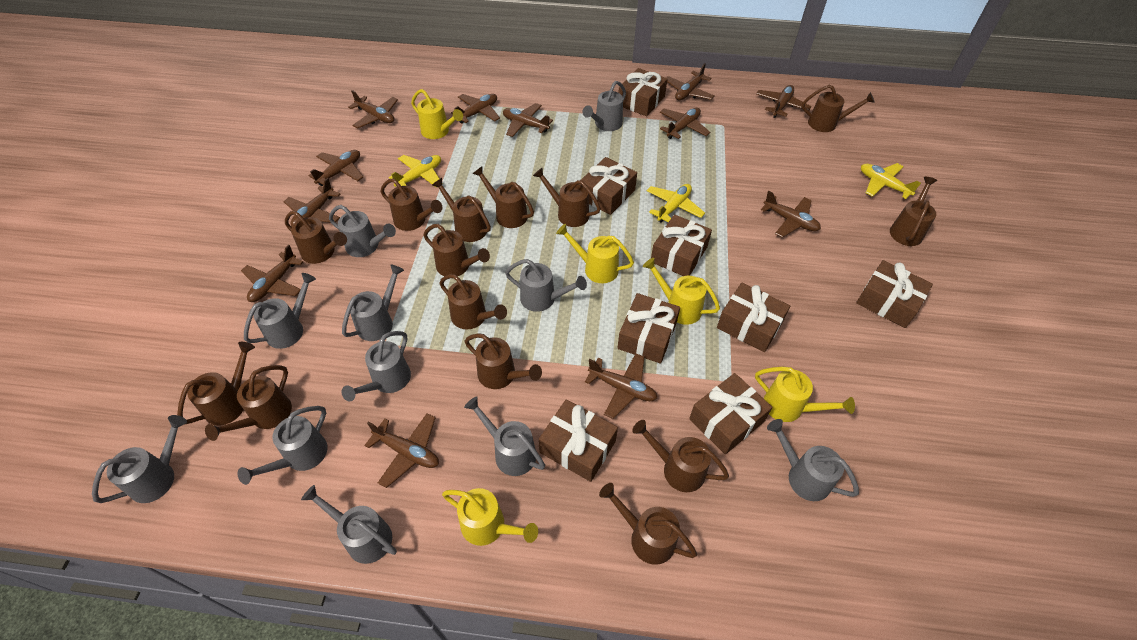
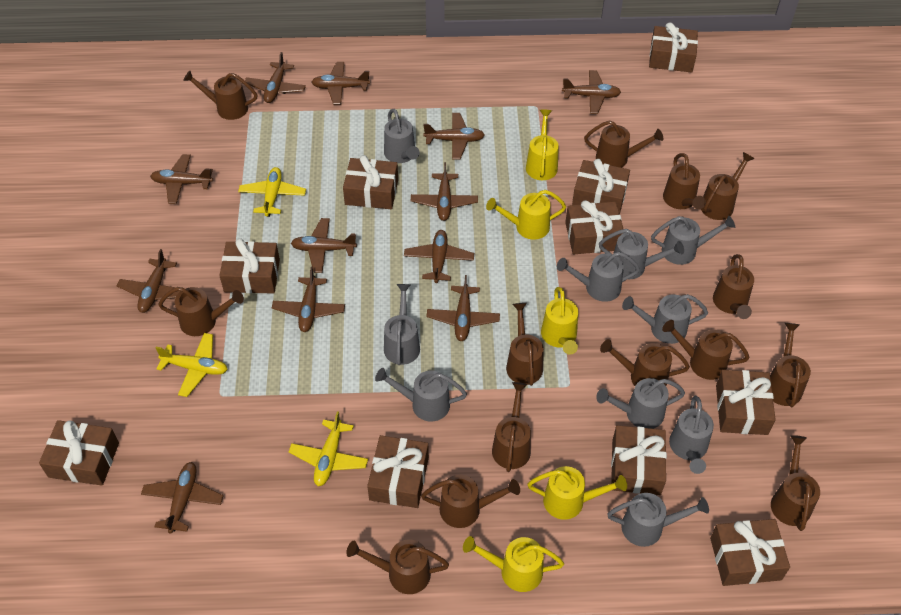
brown gift: [539,399,618,482] [580,157,637,215] [618,68,667,116] [618,293,680,363] [651,215,712,276] [689,373,772,454] [717,283,790,352] [856,260,933,328] = 8 -> [39,420,119,486] [219,238,280,294] [343,155,398,209] [367,435,429,508] [565,200,623,255] [572,159,630,214] [611,425,667,495] [649,23,698,72] [710,519,790,586] [716,370,776,435] = 10
grey watering can: [92,415,187,503] [237,406,328,485] [244,273,316,349] [301,485,397,564] [329,205,396,257] [341,331,411,401] [342,265,404,341] [464,396,545,476] [505,259,587,312] [582,81,626,131] [767,419,859,501] = 11 -> [375,368,467,422] [384,109,420,163] [384,284,420,365] [557,252,640,302] [596,378,685,429] [599,229,684,279] [607,493,709,547] [622,294,708,344] [651,216,735,265] [669,396,714,474] = 10

